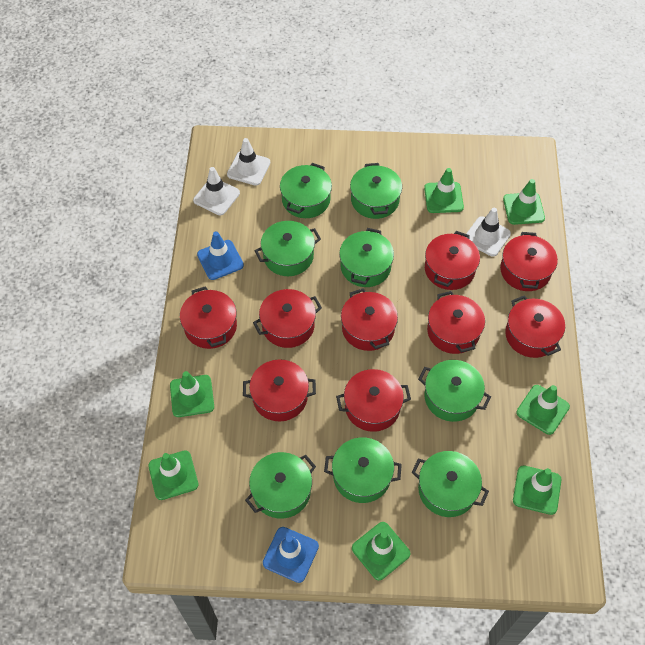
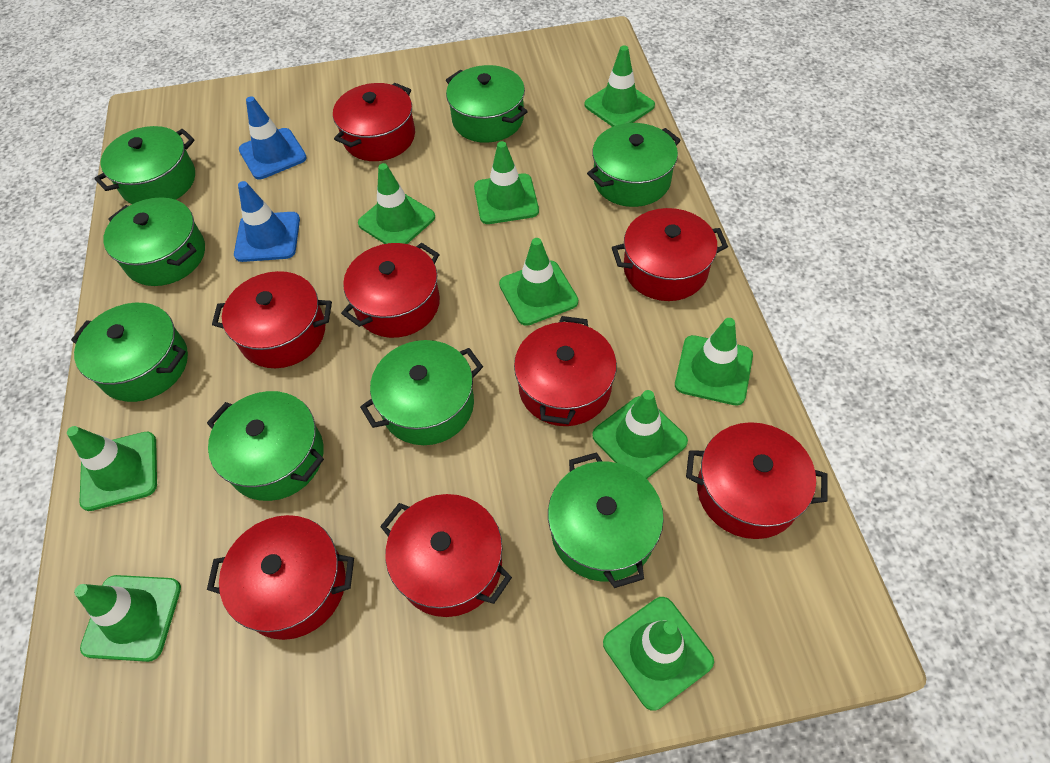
green traffic cone: [148,450,199,500] [170,371,214,417] [352,522,411,580] [424,168,464,213] [503,179,545,225] [513,465,561,515] [516,385,570,435] = 7 -> [67,426,157,511] [74,575,181,662] [358,163,435,244] [474,141,539,224] [499,238,578,326] [584,46,655,127] [592,390,688,479] [603,597,714,711] [675,318,753,406] = 9
red pot: [180,286,237,349] [243,359,316,421] [253,289,322,348] [336,369,411,432] [341,288,398,351] [425,231,480,290] [427,291,485,354] [500,232,558,291] [505,295,565,358] = 9 -> [207,515,354,640] [212,271,332,368] [333,83,415,161] [341,243,440,338] [380,494,512,617] [514,316,617,426] [612,208,728,301] [686,422,828,539] = 8
white traffic cone: [193,167,240,215] [227,138,270,186] [466,208,511,257] = 3 -> none = 0

